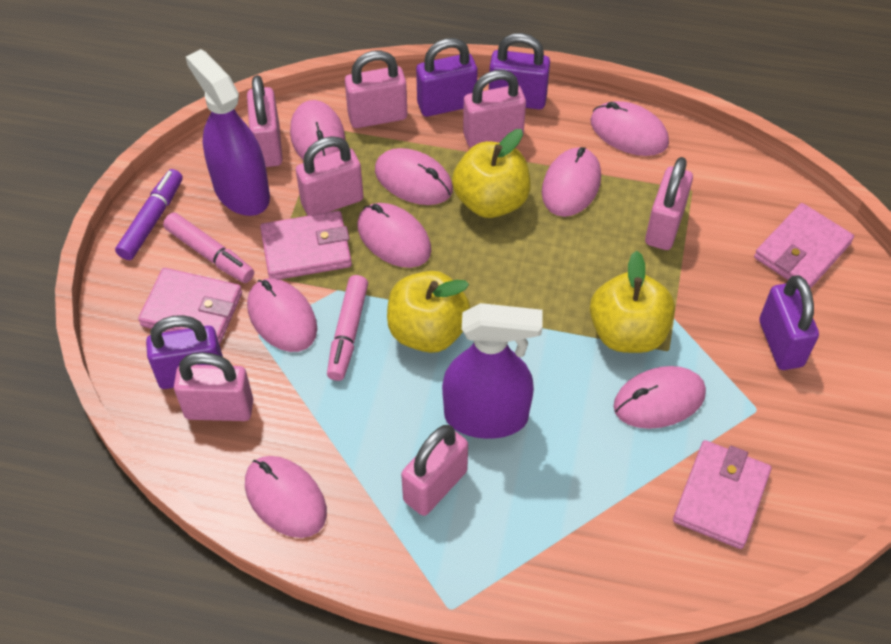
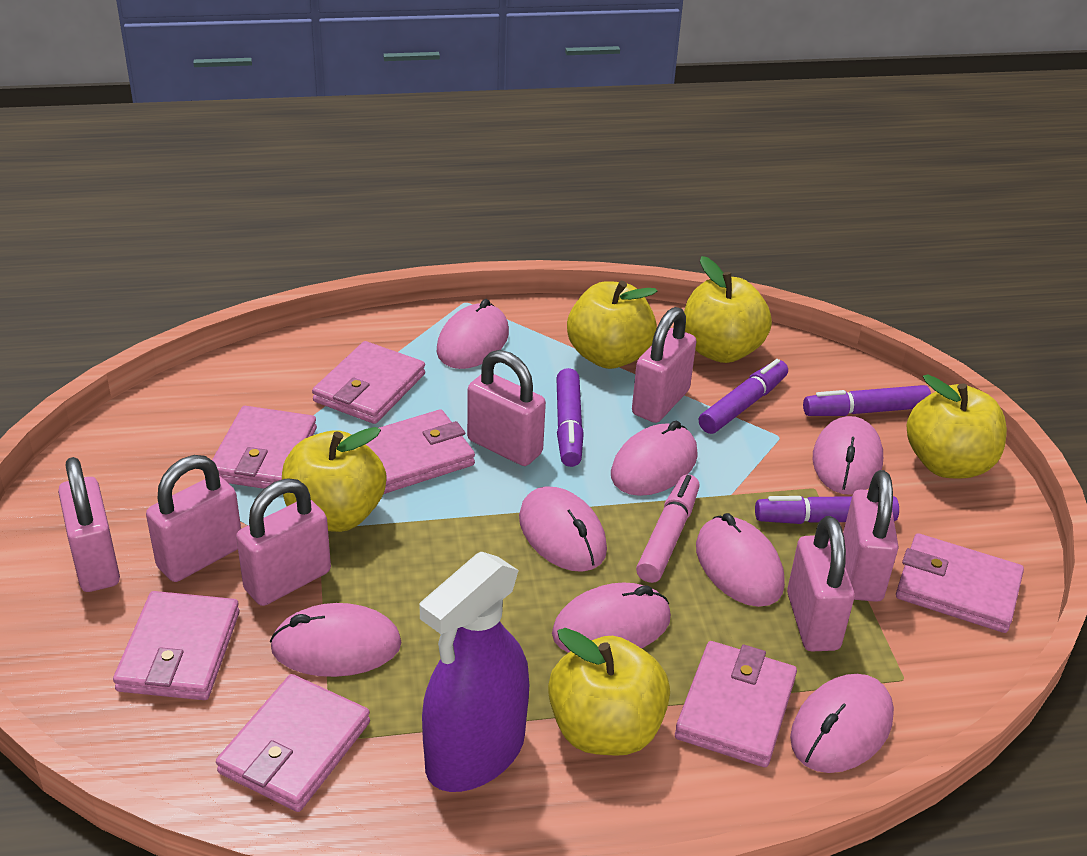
pink marker: [163,212,254,283] [327,275,368,381] = 2 -> [636,474,700,583] = 1
pink wallet: [138,268,242,344] [260,211,352,280] [673,440,771,549] [754,203,854,289] = 4 -> [113,591,240,700] [212,406,317,489] [216,674,370,812] [312,341,425,424] [366,409,475,494] [675,641,797,767] [896,533,1024,633] = 7
purple marker: [115,169,183,260] = 1 -> [556,368,584,467] [699,359,788,434] [755,496,899,524] [803,385,931,416] = 4
purple padlock: [146,315,223,389] [416,38,478,117] [489,33,550,109] [759,275,819,370] = 4 -> none = 0
purple spray bottle: [186,49,270,216] [442,303,543,439] = 2 -> [420,552,529,792] = 1
yellow apple: [387,271,470,353] [452,129,531,218] [590,251,675,353] = 3 -> [282,427,387,532] [548,628,670,756] [567,281,658,369] [684,256,772,363] [907,374,1007,479] = 5

